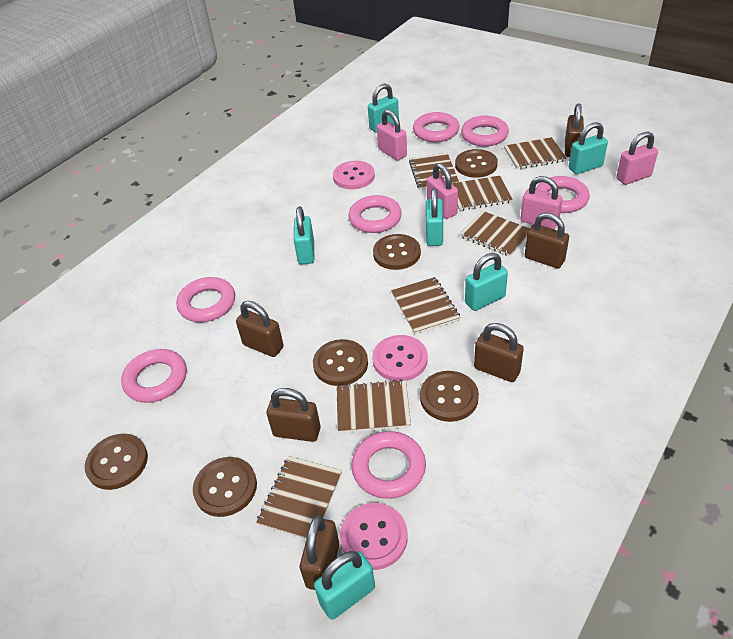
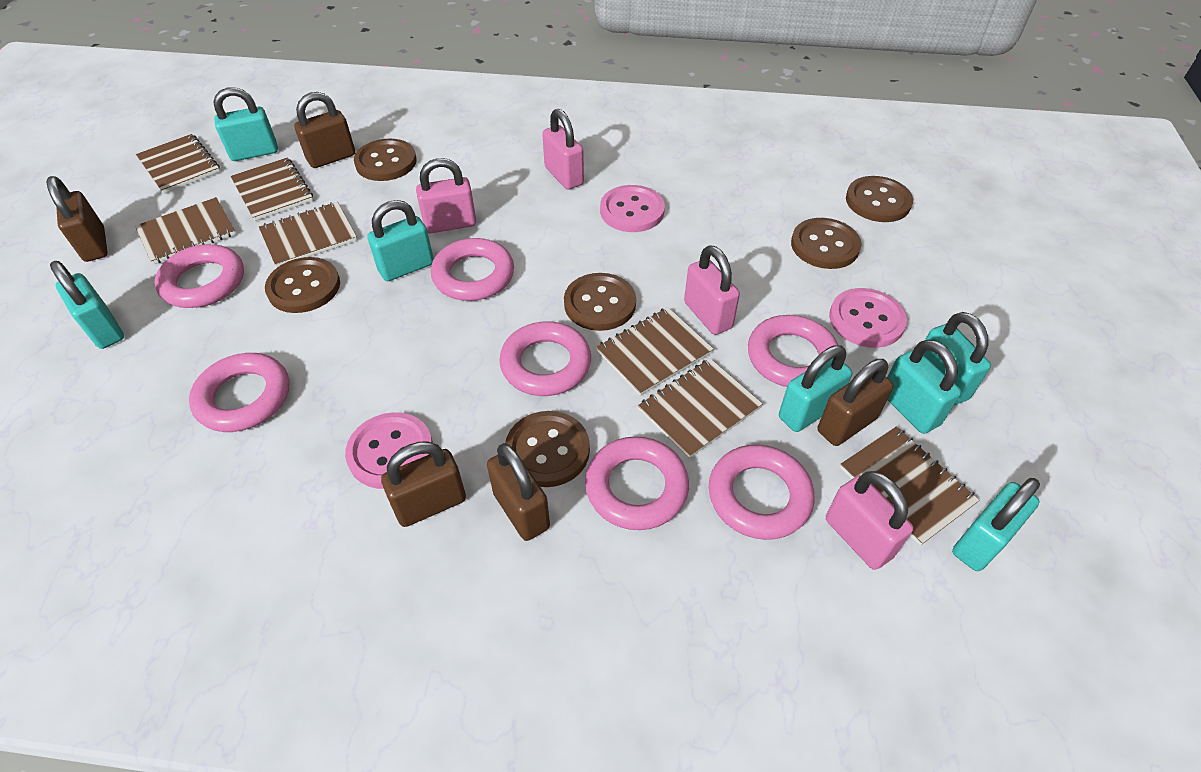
brown padlock: [236,301,284,357] [266,388,321,442] [300,515,339,590] [474,323,524,382] [525,213,569,269] [565,103,584,157] = 6 -> [46,176,108,262] [294,92,355,168] [381,442,466,527] [487,443,550,541] [818,359,893,446] = 5
turquoise padlock: [294,206,314,264] [314,551,375,620] [368,84,399,133] [426,188,443,246] [465,253,508,311] [569,122,608,174] = 6 -> [50,261,124,349] [214,87,278,161] [367,200,434,281] [779,345,852,432] [887,339,961,434] [924,312,991,405] [952,478,1040,571] = 7

